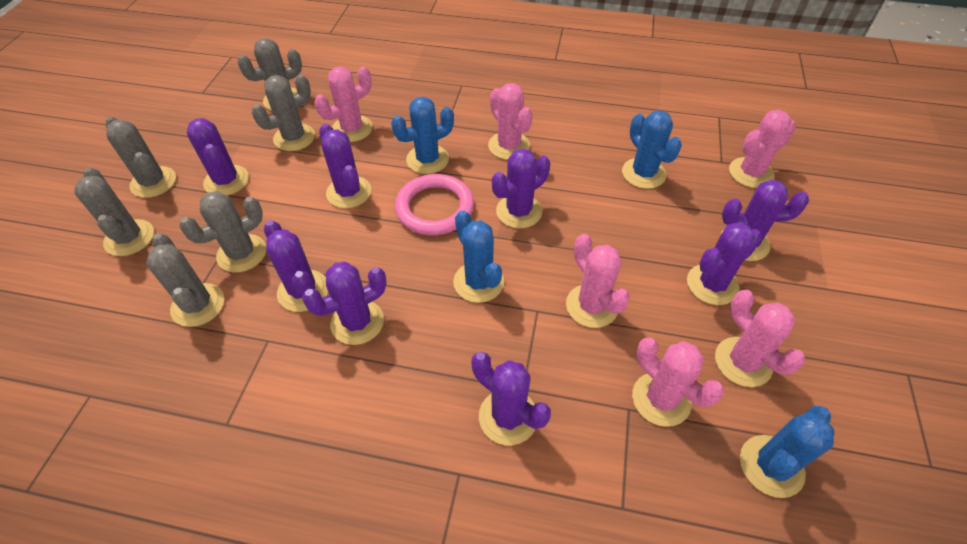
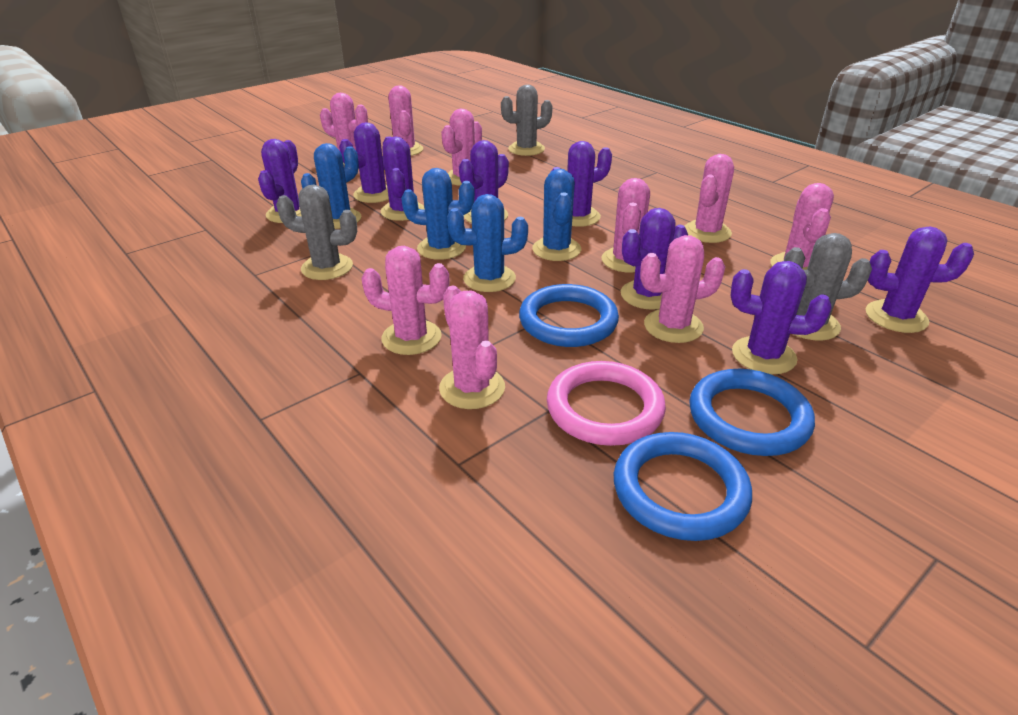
blue ring: none = 0 -> [519,284,619,347] [614,432,752,541] [689,369,815,456] = 3
grey cactus: [74,168,154,256] [106,117,176,198] [146,233,224,327] [179,191,266,272] [237,38,302,111] [252,75,315,151] = 6 -> [276,185,357,280] [501,85,553,156] [784,233,872,341] = 3
pink cactus: [314,66,373,142] [488,83,533,160] [566,234,630,328] [632,338,724,427] [715,290,805,387] [729,110,796,188] = 6 -> [320,93,368,165] [361,246,450,355] [388,86,423,156] [439,286,505,409] [441,109,482,186] [601,178,650,273] [640,235,725,343] [685,154,734,243] [770,183,834,270] = 9

